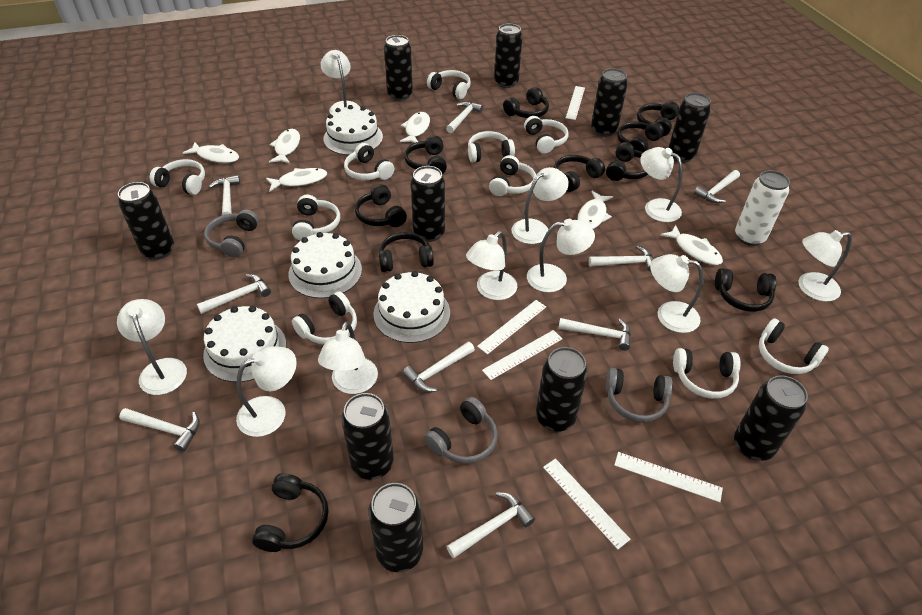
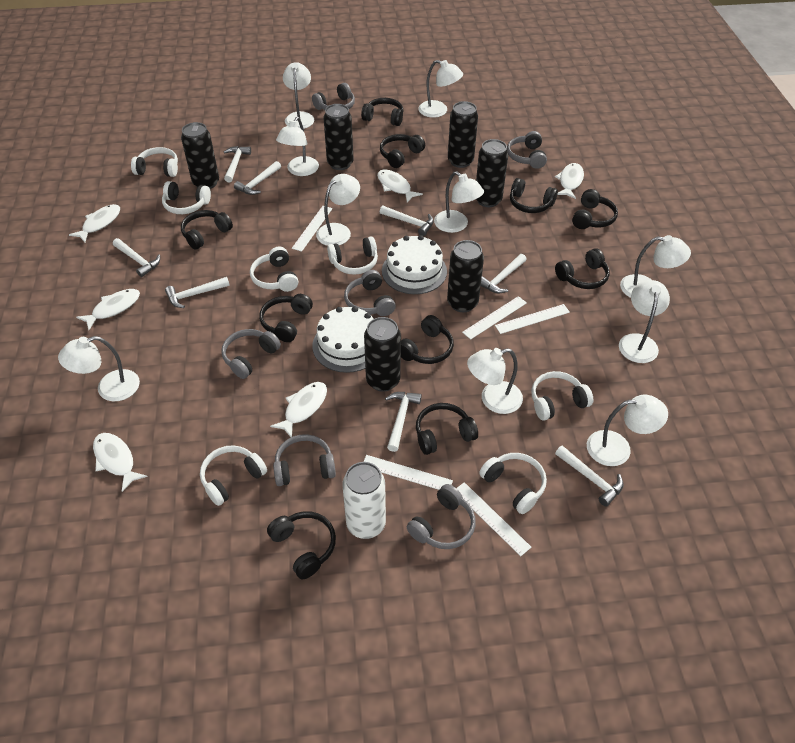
black can: [118,182,174,260] [341,393,394,480] [368,483,423,572] [384,35,413,101] [411,166,445,242] [494,24,523,88] [536,347,588,432] [591,68,628,137] [668,93,711,163] [734,375,808,461] = 10 -> [181,122,219,189] [323,104,354,170] [364,317,401,392] [447,240,484,312] [448,101,478,168] [476,139,508,207] = 6
grey headphones: [204,210,259,257] [424,397,498,464] [606,368,673,423] = 3 -> [221,329,281,379] [273,434,336,486] [312,83,355,110] [344,270,396,316] [407,484,476,549] [507,131,547,169] = 6
white cake: [203,306,286,382] [289,232,362,298] [323,105,383,155] [373,271,450,343] = 4 -> [312,306,373,373] [382,235,447,294] = 2
white hammer: [119,408,200,452] [197,274,271,314] [209,175,240,215] [402,342,475,392] [446,102,483,133] [446,492,535,559] [558,318,631,351] [589,246,653,272] [694,170,740,203] = 9 -> [113,238,160,277] [165,277,230,308] [224,146,251,182] [234,161,281,195] [380,206,434,236] [385,392,422,452] [481,254,527,293] [555,446,624,507] = 8
white headphones: [150,159,205,195] [292,195,340,241] [292,291,357,345] [344,143,394,180] [427,70,471,99] [468,131,515,162] [489,155,536,196] [524,116,568,154] [673,348,741,399] [759,318,829,374] = 10 -> [131,147,178,177] [162,181,211,214] [200,445,267,506] [250,247,298,292] [327,237,378,275] [479,453,547,514] [531,371,593,420] = 7

